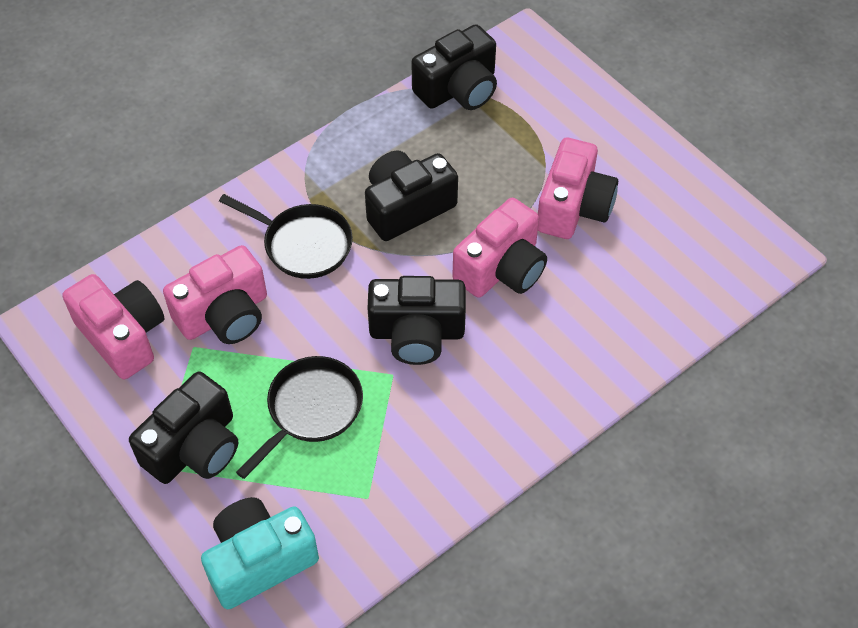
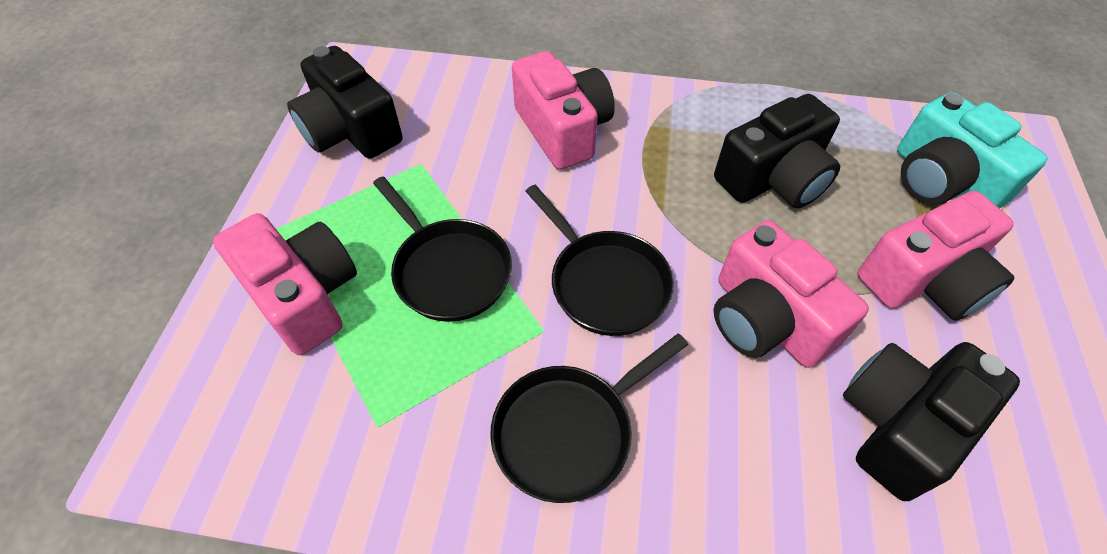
black camera: [129,372,238,484] [365,150,458,241] [367,276,466,365] [411,24,497,110] = 4 -> [287,46,402,159] [714,94,840,208] [843,342,1020,501] = 3
black pan: [219,194,353,279] [236,356,363,479] = 2 -> [373,177,512,322] [490,334,688,503] [525,185,674,336] = 3

